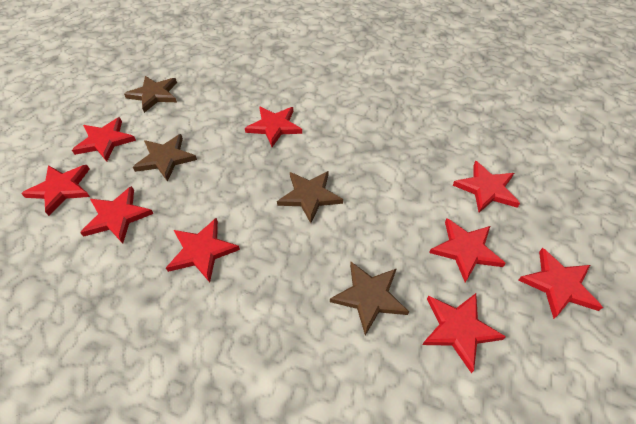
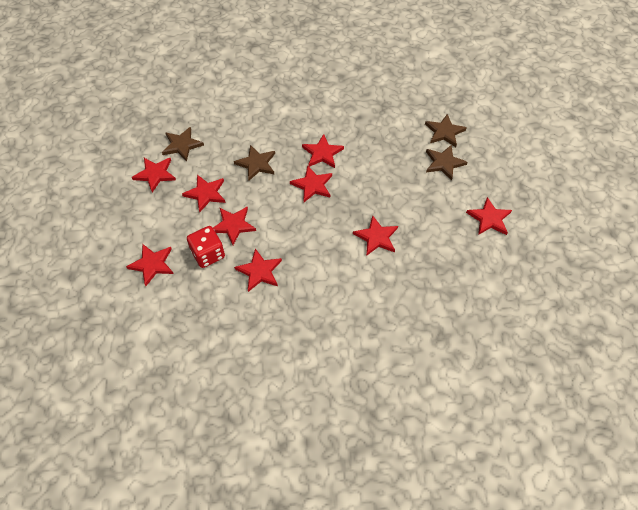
red dice: none = 0 -> [187,226,225,268] = 1

